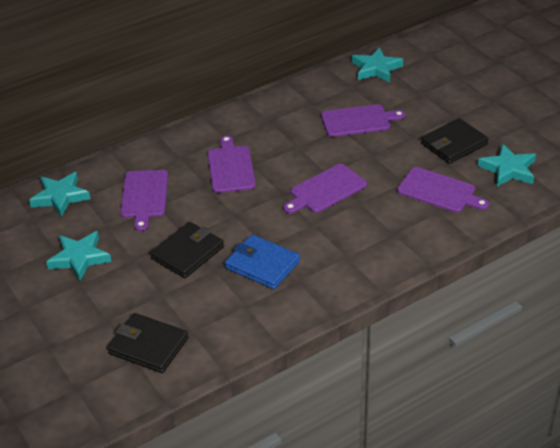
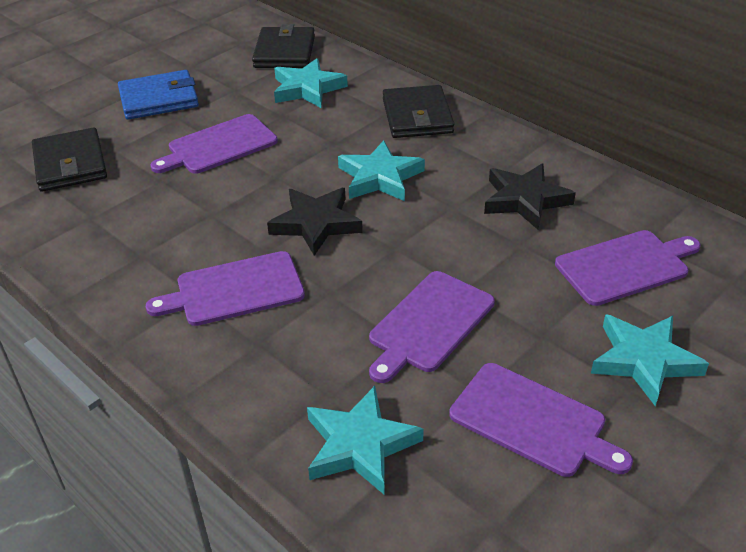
black star: none = 0 -> [267,188,363,256] [484,163,576,229] = 2

